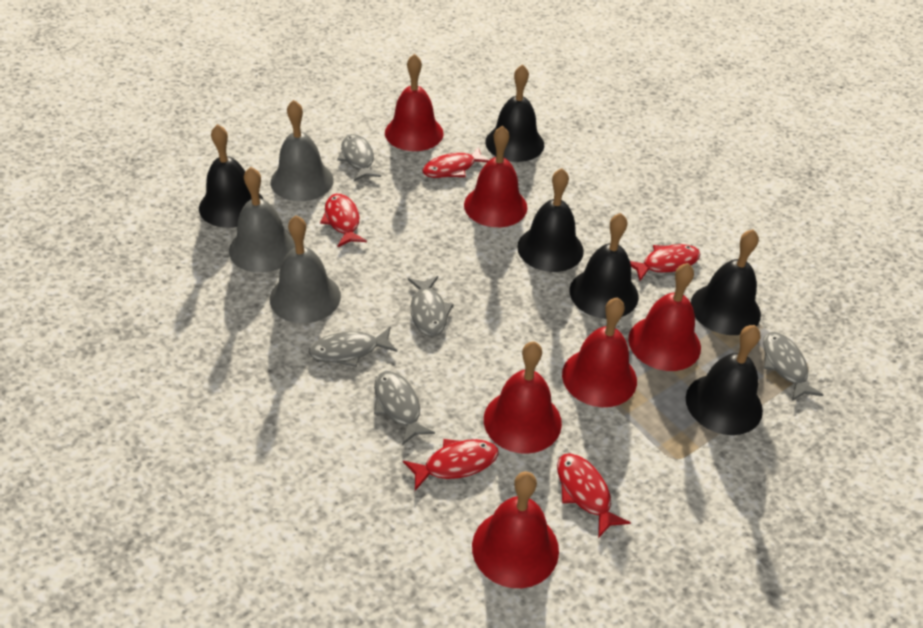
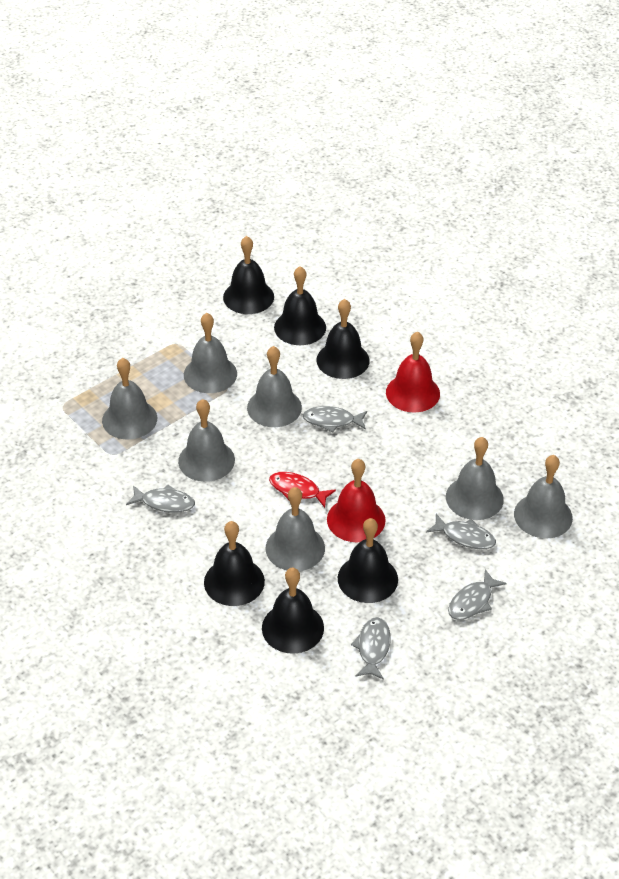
grey bell: [229,167,295,273] [270,100,334,201] [270,216,341,324] = 3 -> [102,358,157,439] [178,399,235,482] [184,313,237,393] [247,346,302,427] [265,487,325,571] [446,437,504,520] [514,455,573,539] = 7
red bell: [385,54,444,151] [464,126,527,227] [472,471,559,588] [484,341,562,454] [562,297,637,407] [628,263,701,371] = 6 -> [327,459,386,542] [386,331,440,413] = 2
red fish: [320,194,367,247] [403,439,499,491] [422,147,490,178] [557,453,631,538] [630,244,700,281] = 5 -> [269,472,336,508] = 1

